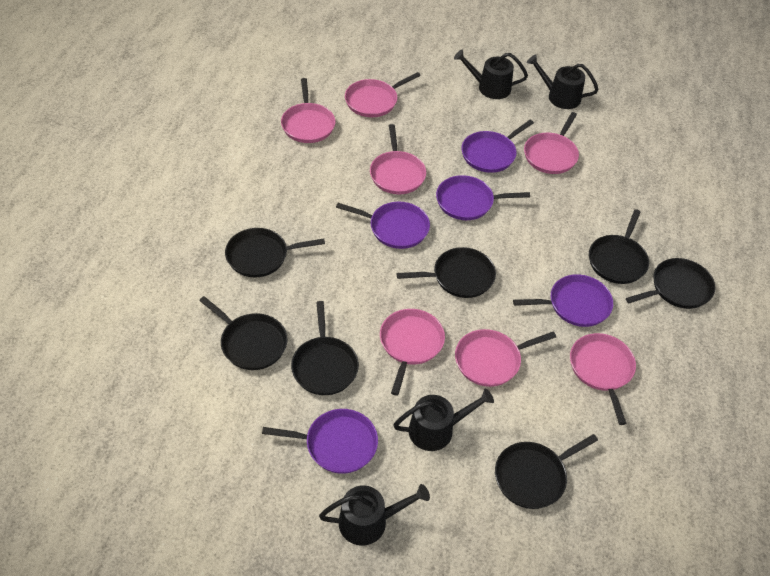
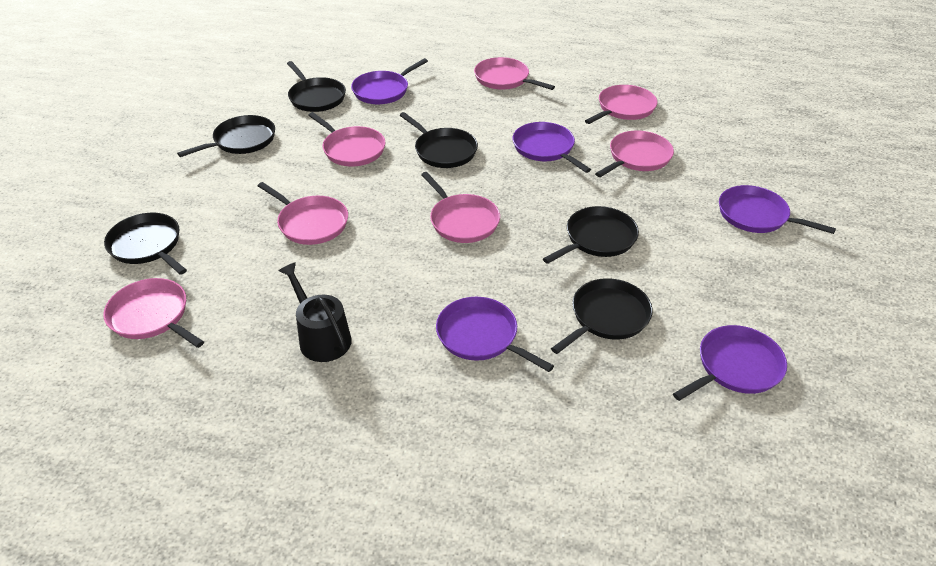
black pan: [199,296,287,370] [225,228,325,277] [291,301,359,395] [396,247,496,298] [495,434,598,509] [589,209,649,284] [626,258,715,309] = 7 -> [104,213,187,275] [177,115,275,157] [287,61,346,112] [400,112,478,168] [543,206,639,264] [551,278,653,354] = 6
black watering can: [319,484,430,546] [393,389,494,451] [454,50,528,99] [527,54,599,109] = 4 -> [279,262,352,362] = 1

